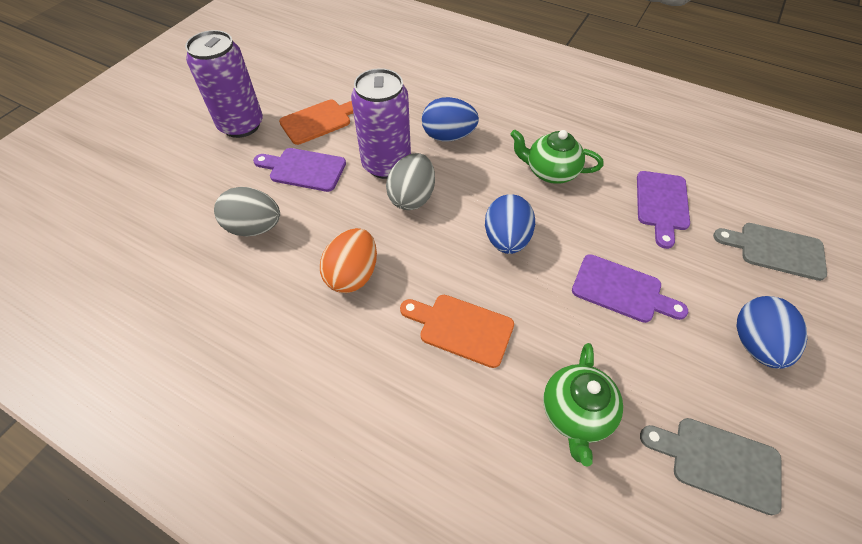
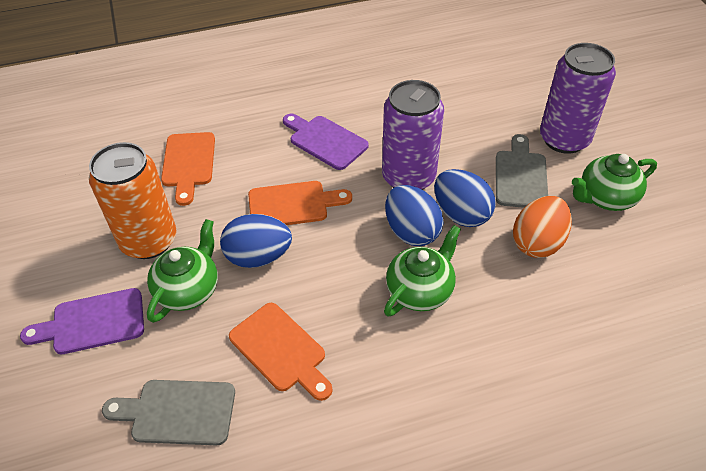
green teapot: [510,129,604,184] [543,343,623,467] = 2 -> [147,219,218,323] [384,225,461,317] [572,154,657,211] = 3
grey egg: [214,187,280,237] [386,153,435,210] = 2 -> none = 0
orange can: none = 0 -> [89,142,176,259] = 1
orange cutting board: [279,100,353,145] [400,295,514,368] = 2 -> [161,132,215,206] [229,303,333,401] [248,181,352,225] = 3
purple cutting board: [253,148,346,192] [572,254,688,323] [637,171,690,249] = 3 -> [20,288,144,354] [283,114,369,170] = 2

